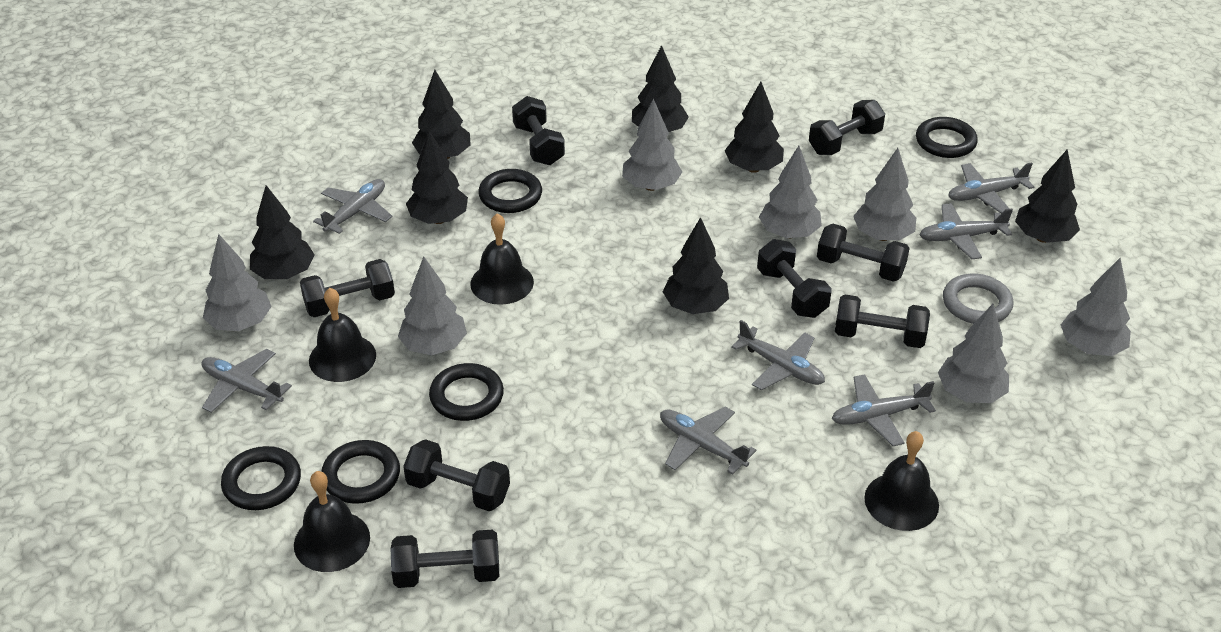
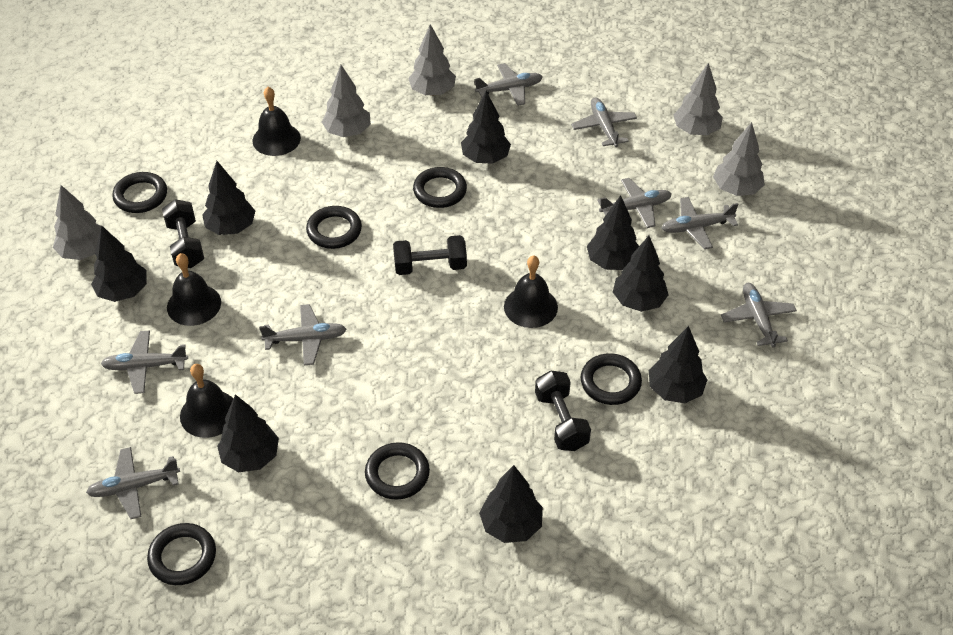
black dumbbell: [300,259,395,317] [391,530,499,588] [403,439,510,511] [512,96,565,165] [757,239,832,318] [809,100,885,155] [817,224,910,282] [835,294,930,348] = 8 -> [162,199,204,268] [393,235,467,275] [535,370,591,451] = 3
black ring: [221,446,301,510] [321,440,400,504] [429,363,504,421] [478,169,542,213] [916,117,978,158] = 5 -> [112,172,167,213] [147,523,216,585] [306,206,362,249] [365,442,430,500] [413,167,467,208] [581,353,642,405] = 6
black tree: [250,185,315,279] [406,131,468,224] [412,70,471,159] [632,45,689,132] [663,217,729,314] [724,82,784,173] [1015,149,1080,243] = 7 -> [91,225,147,302] [202,161,255,235] [217,394,279,472] [461,91,511,164] [479,465,543,543] [587,195,639,270] [613,236,669,312] [649,326,707,403] = 8
grey plane: [202,349,292,413] [313,179,392,234] [660,406,756,475] [731,320,825,390] [832,374,936,446] [919,203,1013,259] [948,162,1034,214] = 7 -> [86,447,180,519] [101,330,188,394] [259,304,346,365] [474,63,542,106] [571,97,637,147] [597,178,672,228] [661,197,739,249] [721,283,797,347] = 8
grey ring: [943,273,1013,324] = 1 -> none = 0
grey tree: [203,234,272,331] [398,257,467,355] [622,98,682,191] [759,146,822,238] [853,148,916,241] [938,304,1009,403] [1061,258,1131,356] = 7 -> [53,185,101,260] [322,65,371,137] [408,24,456,96] [674,63,723,135] [713,122,765,196] = 5

